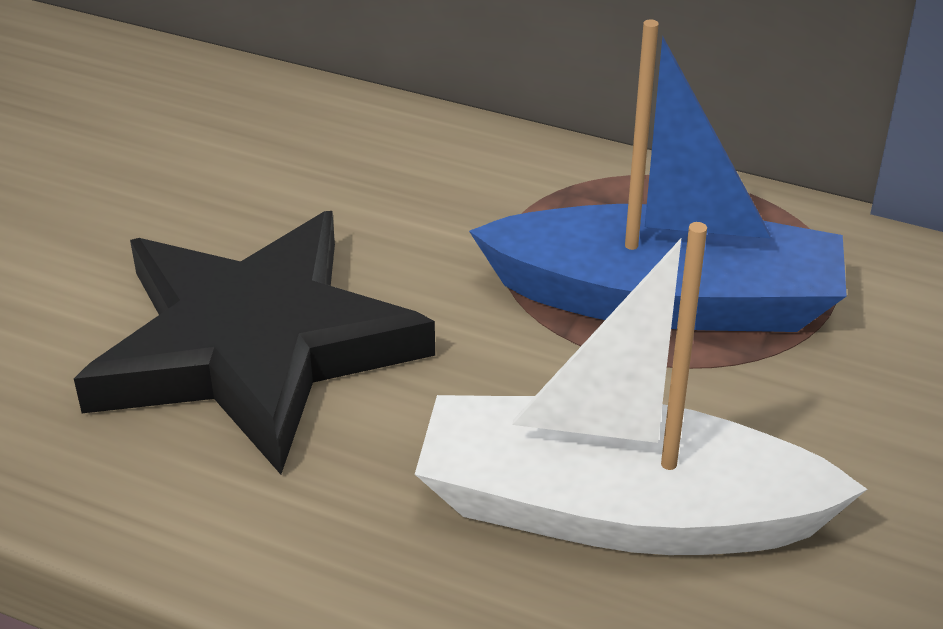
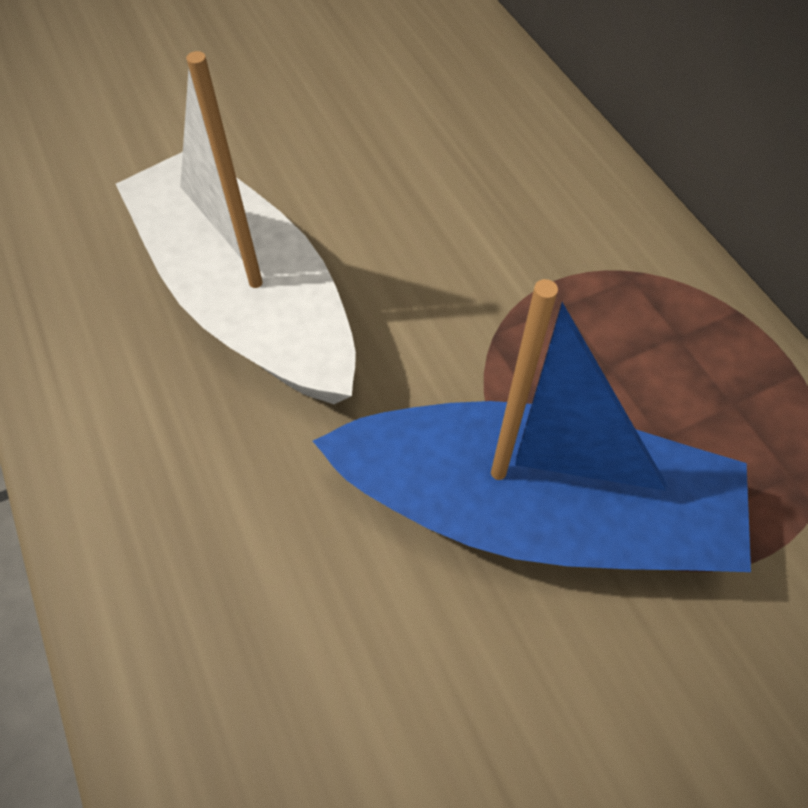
black star: [74,211,435,474] = 1 -> none = 0

